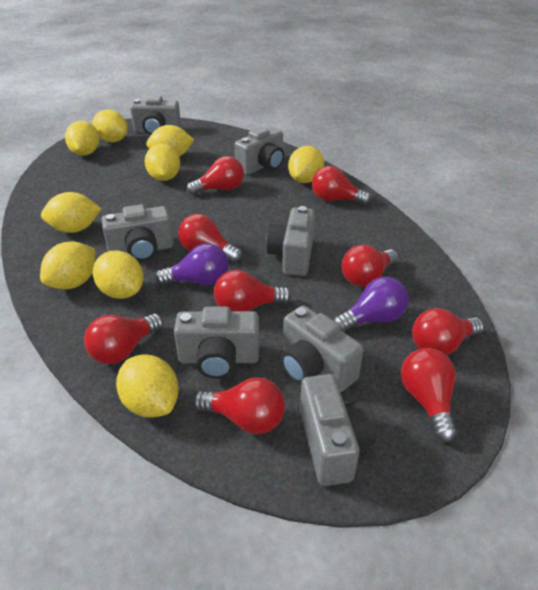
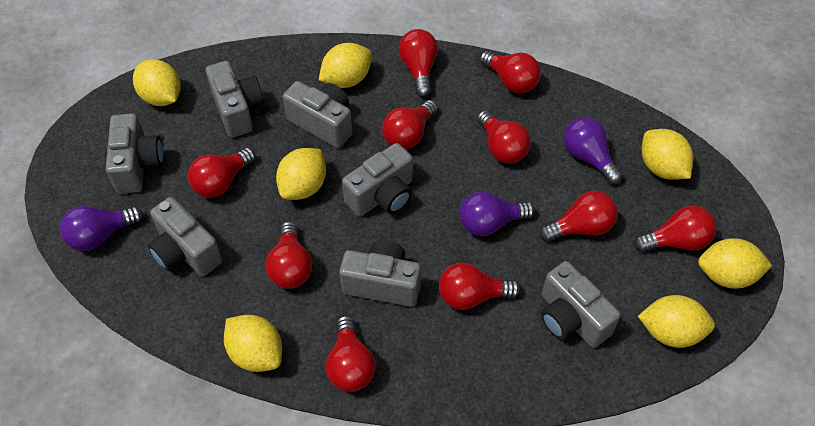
purple light bulb: [155,243,229,285] [333,277,409,332] = 2 -> [60,206,143,251] [460,191,535,236] [563,117,622,184] = 3
red light bulb: [84,314,163,364] [178,214,242,263] [187,156,244,195] [193,377,285,434] [214,270,291,311] [312,166,371,205] [342,245,398,287] [401,348,457,442] [412,308,484,355] = 9 -> [188,148,255,198] [266,221,312,289] [326,316,376,392] [382,100,438,150] [398,29,438,97] [439,263,520,310] [477,110,531,164] [480,51,541,93] [540,191,618,242] [634,206,716,252] = 10
yellow lemon: [40,241,95,289] [41,192,101,233] [65,121,99,156] [93,109,128,142] [93,250,144,299] [116,354,179,417] [144,144,180,181] [146,125,194,157] [288,146,324,183] = 9 -> [133,59,181,106] [224,315,282,372] [276,148,326,200] [319,43,372,88] [638,295,715,348] [642,129,693,180] [698,238,772,289] = 7

